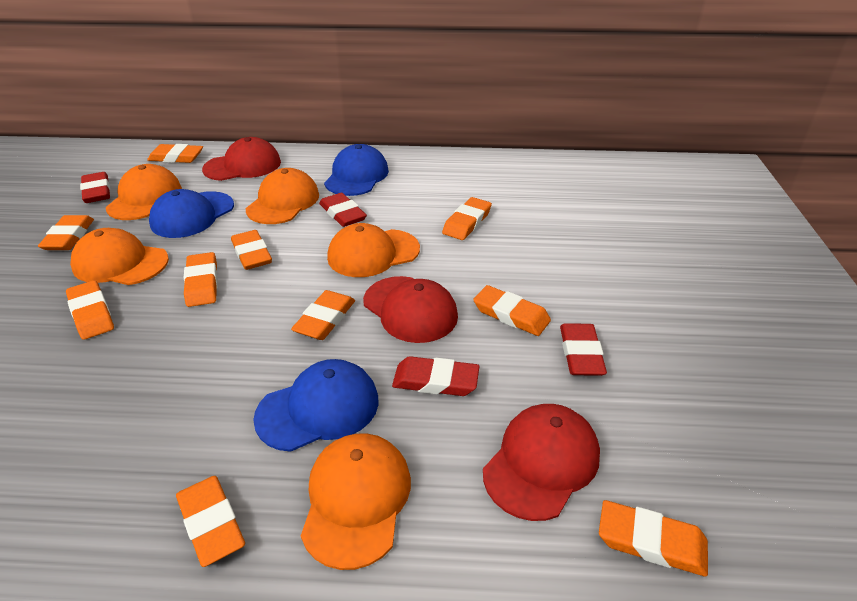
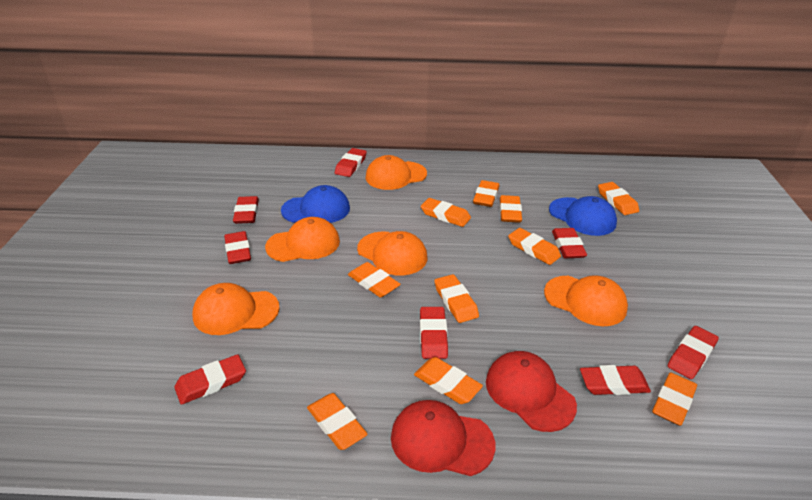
blue cap: [149,189,234,238] [253,359,379,452] [324,144,389,196] = 3 -> [281,185,350,223] [549,196,617,236] = 2
red cap: [202,137,281,181] [363,276,458,343] [483,404,600,521] = 3 -> [391,400,495,476] [486,351,577,432] = 2
red eraser: [80,172,110,203] [319,193,367,227] [392,356,480,396] [560,323,607,376] = 4 -> [174,354,246,405] [224,231,251,264] [233,196,259,224] [335,148,367,177] [420,307,448,359] [552,228,587,258] [580,365,651,395] [667,326,719,379] = 8

